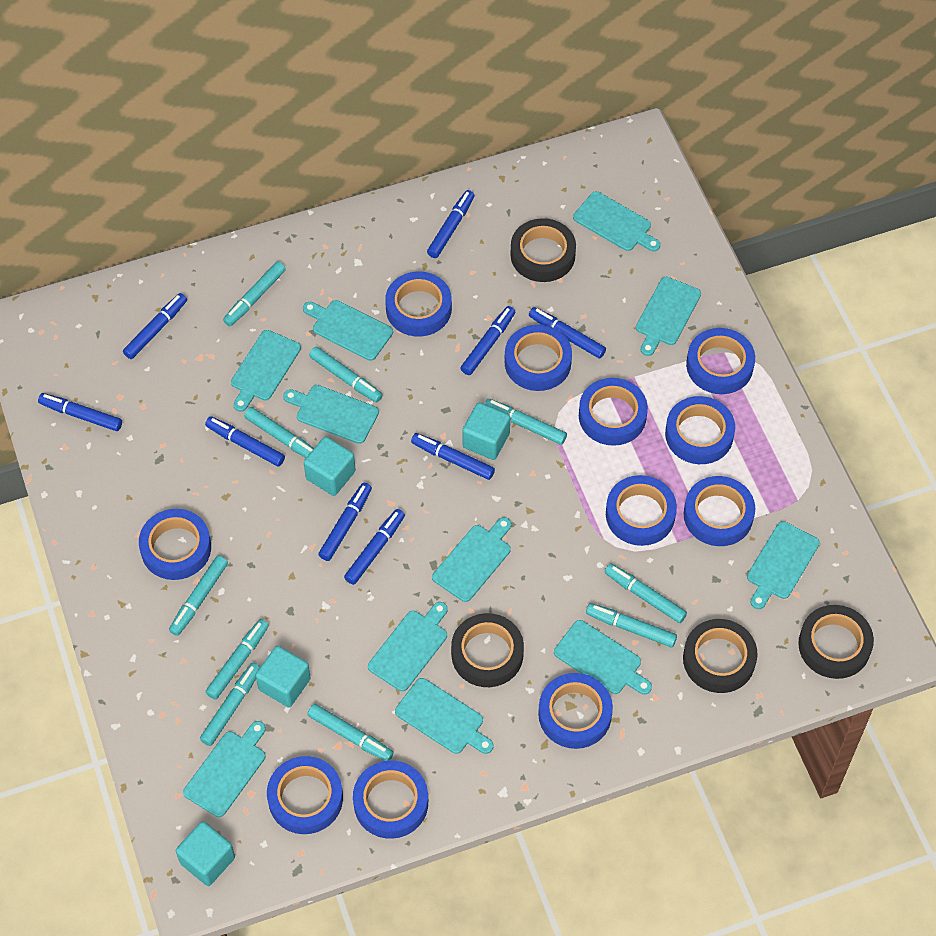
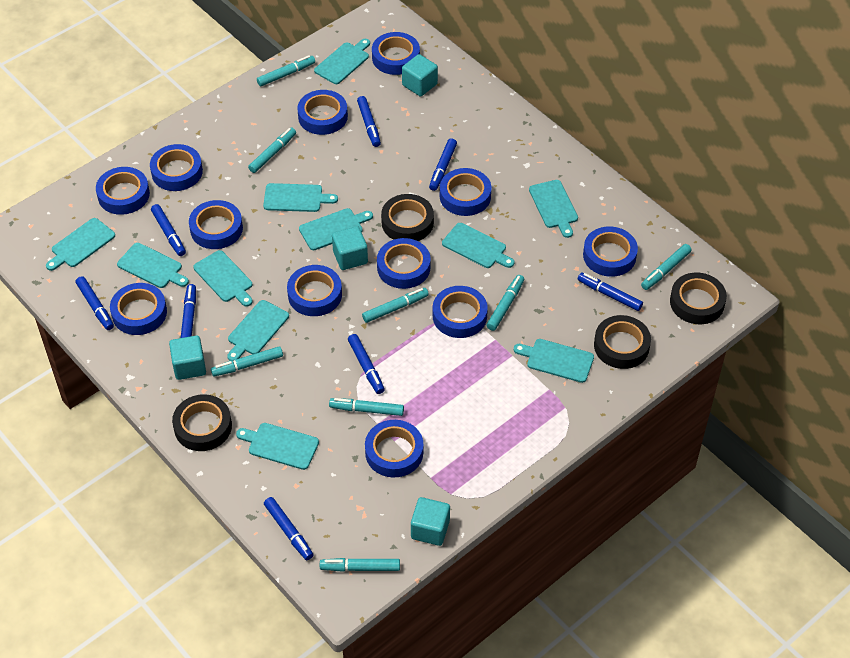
blue marker: [38,393,122,431] [123,293,187,359] [205,416,285,466] [318,483,372,561] [344,509,405,585] [411,433,495,480] [427,190,475,258] [461,306,515,375] [529,307,606,358] = 9 -> [76,276,114,330] [151,204,186,256] [181,284,196,338] [264,497,313,560] [348,334,385,394] [357,96,381,147] [429,138,457,191] [578,272,643,311] = 8
blue tape: [139,509,211,580] [267,756,343,834] [353,760,428,839] [385,272,452,336] [504,325,572,391] [538,673,613,749] [579,378,648,446] [606,475,677,546] [665,396,735,464] [683,476,755,546] [686,328,755,394] = 11 -> [96,167,150,215] [110,283,167,335] [150,144,203,191] [189,200,243,249] [287,265,342,316] [297,90,348,135] [365,420,423,478] [372,32,420,75] [377,238,431,289] [433,286,488,338] [440,168,491,216] [583,227,638,277] = 12
turquoise marker: [169,556,228,636] [200,663,260,746] [205,619,269,700] [223,261,286,326] [244,407,314,458] [307,704,394,761] [309,347,383,402] [484,399,567,445] [586,603,677,647] [605,564,687,623] = 10 -> [211,346,283,377] [248,127,296,173] [257,55,315,86] [320,558,400,572] [329,398,404,416] [362,288,429,323] [486,275,524,331] [641,244,692,290] = 8

